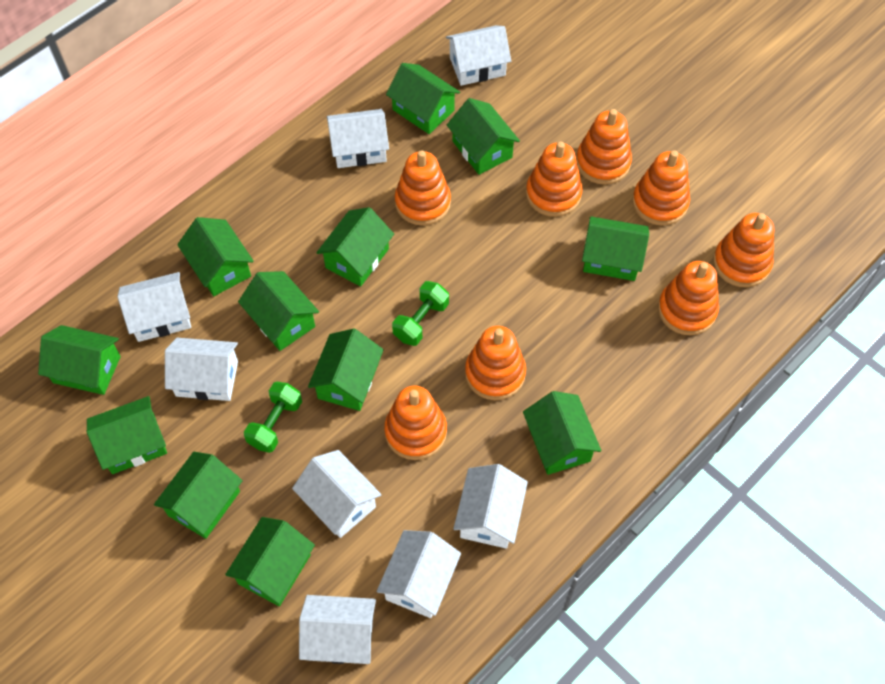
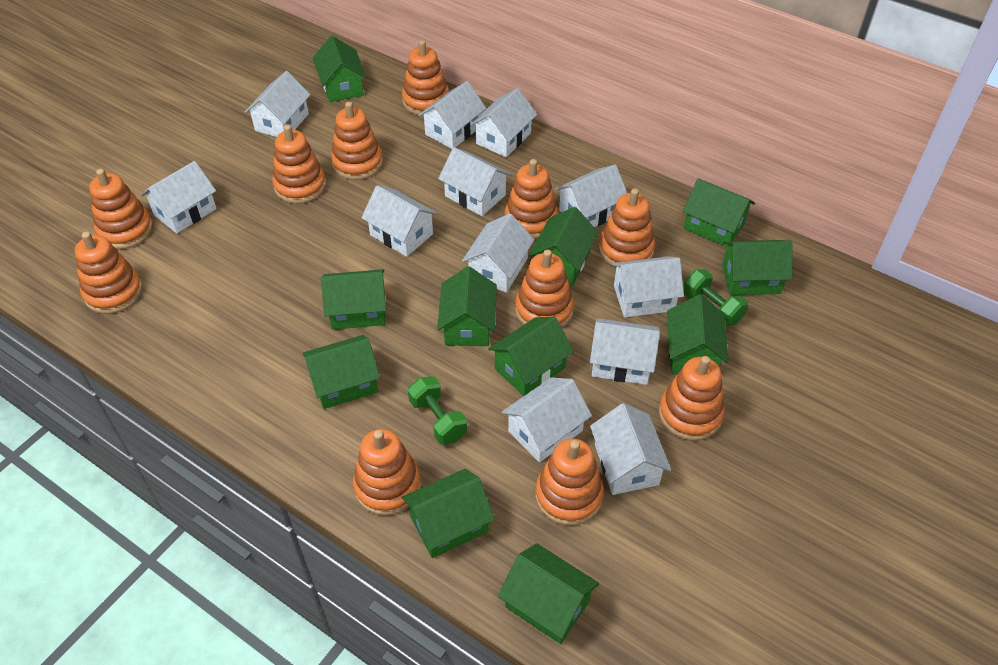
green house: [38,325,121,395] [87,396,167,474] [154,452,243,539] [177,217,254,296] [225,517,315,606] [238,271,319,351] [308,329,384,411] [316,207,394,287] [386,63,460,134] [447,98,520,175] [523,391,601,475] [582,216,649,281] = 12 -> [302,335,380,409] [313,36,366,102] [321,269,386,330] [402,468,495,558] [437,266,497,346] [488,316,574,396] [498,543,599,644] [529,207,598,285] [667,295,729,375] [682,178,755,247] [722,240,793,295] = 11
orange stacking toy: [384,386,447,460] [395,150,451,226] [465,326,526,400] [526,141,583,217] [576,109,632,185] [632,150,690,226] [658,261,719,335] [713,213,774,287] = 8 -> [75,232,143,314] [89,169,153,249] [272,125,326,204] [331,102,383,180] [353,429,421,516] [402,40,449,116] [505,159,558,239] [515,250,574,328] [535,439,604,526] [599,188,655,267] [659,356,725,441] = 11
white house: [117,272,191,342] [165,338,238,401] [292,450,382,538] [299,595,376,664] [327,109,389,168] [377,530,461,618] [446,25,511,86] [453,464,528,549] = 8 -> [141,161,217,234] [245,71,311,137] [361,185,437,257] [418,81,486,149] [438,147,511,216] [462,213,535,293] [470,88,537,157] [502,377,592,462] [555,165,627,227] [590,318,660,385] [590,403,671,495] [612,256,684,318] = 12

